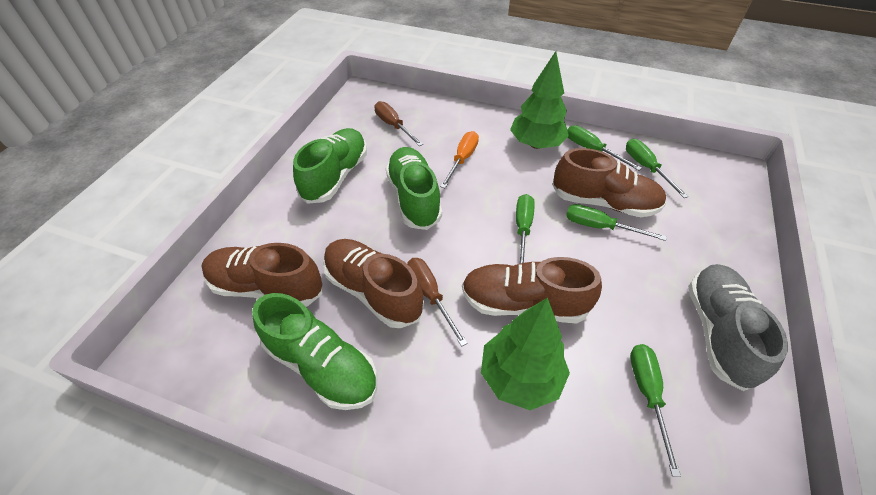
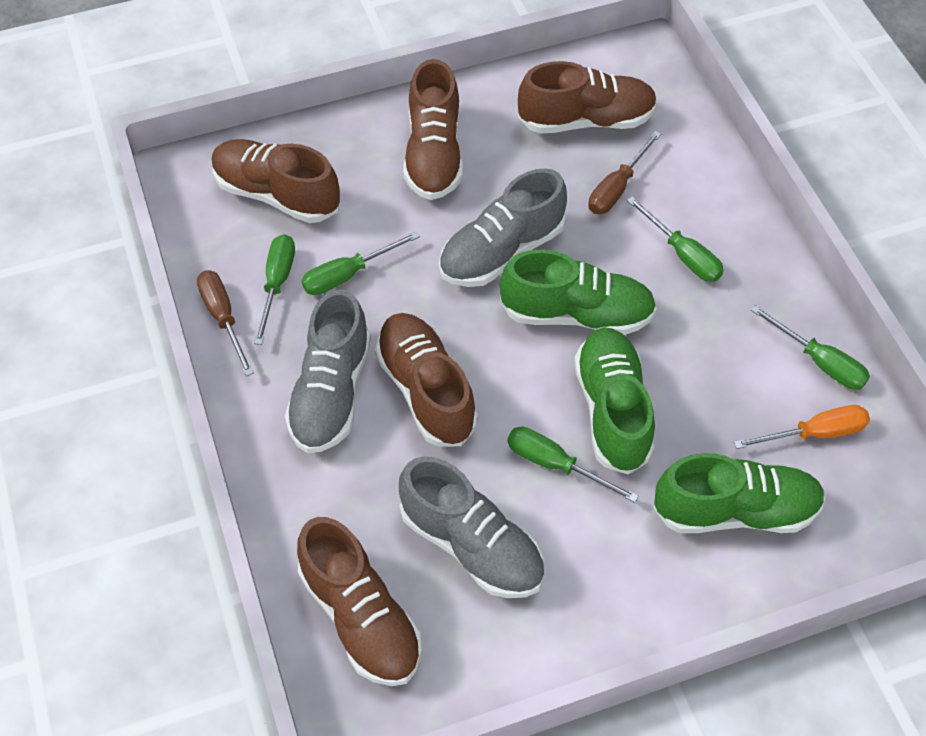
brown shoe: [201,243,323,307] [323,239,424,328] [462,257,602,324] [552,148,666,217] = 4 -> [211,139,340,223] [297,517,422,686] [375,313,478,446] [404,59,463,200] [518,61,657,134] = 5
green tree: [481,298,570,410] [510,51,569,149] = 2 -> none = 0
grey shoe: [688,264,788,391] = 1 -> [285,289,371,453] [399,457,544,598] [439,168,567,287] = 3

